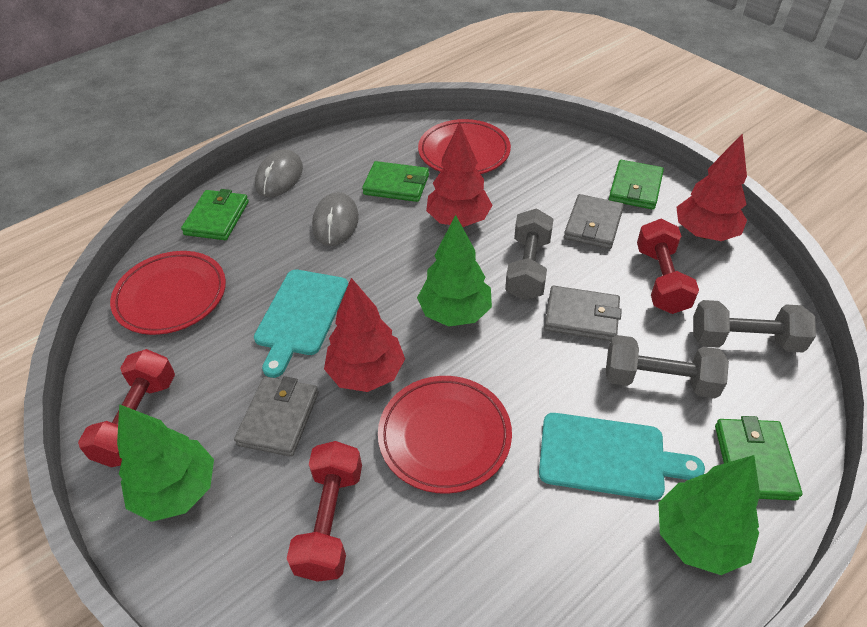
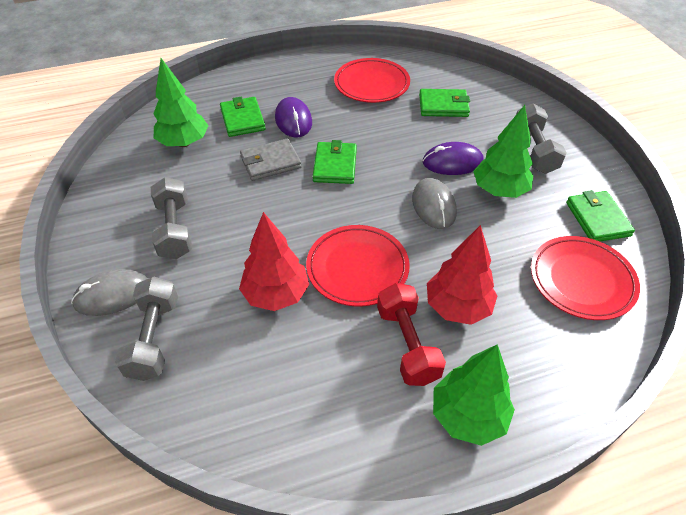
grey wallet: [234,376,319,457] [544,286,622,341] [564,194,624,249] = 3 -> [240,138,302,181] = 1
purple mouse: none = 0 -> [275,97,312,137] [423,142,484,175] = 2
red dumbbell: [78,349,175,467] [287,441,362,582] [637,219,699,314] = 3 -> [377,283,446,386] = 1
red tree: [324,278,405,392] [426,122,493,227] [677,133,747,241] = 3 -> [239,212,309,311] [427,225,497,325] = 2
turquoise cutting board: [254,270,348,378] [539,413,705,500] = 2 -> none = 0

